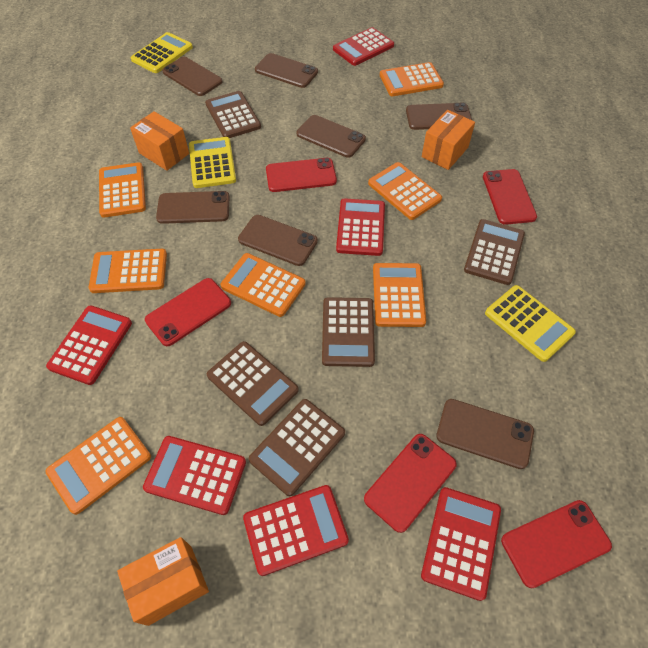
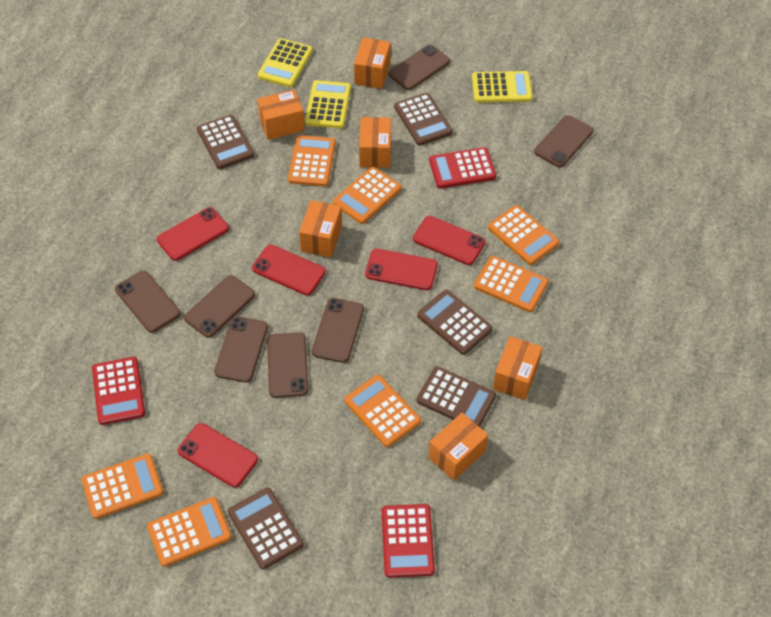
orange box: [117,537,209,626] [130,111,189,171] [422,110,475,170] = 3 -> [257,90,305,140] [299,200,342,257] [354,38,391,89] [359,117,391,168] [428,413,488,480] [493,336,542,400] = 6
red calculator: [46,305,132,385] [143,436,246,515] [243,485,349,576] [333,27,394,66] [336,198,385,256] [421,487,501,601] = 6 -> [92,357,145,425] [382,504,435,578] [429,147,496,189] = 3

